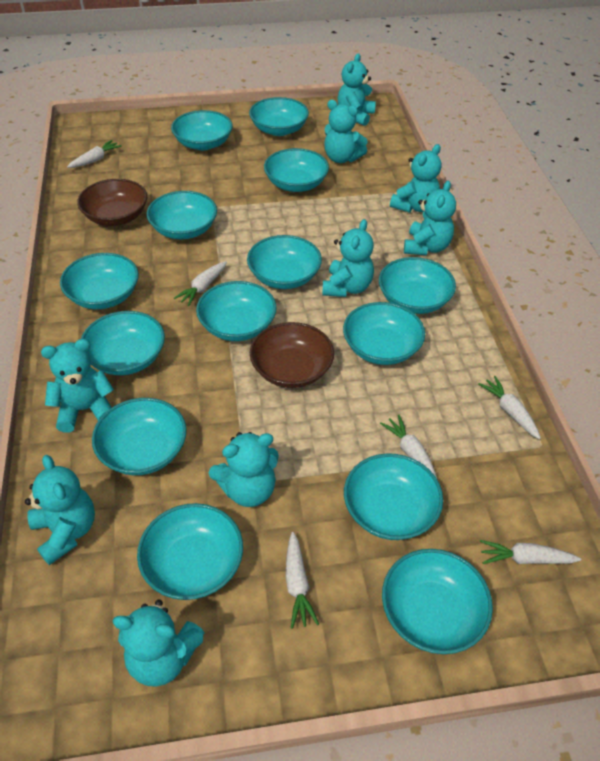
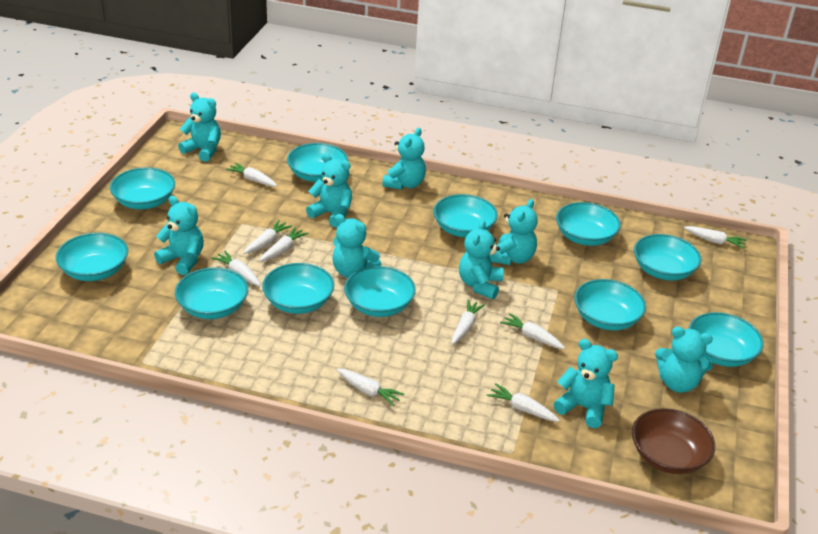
brown bowl: [77,179,147,226] [250,322,334,388] = 2 -> [632,408,715,474] = 1
turquoise bowl: [60,253,139,309] [81,311,165,375] [92,398,187,475] [137,503,243,600] [147,191,217,239] [171,110,233,150] [196,281,277,341] [247,235,322,289] [249,97,309,136] [264,148,329,192] [343,302,425,365] [344,453,443,540] [379,257,456,314] [382,549,493,654] = 14 -> [56,233,128,281] [110,167,175,209] [175,267,248,319] [262,263,334,314] [287,143,348,182] [344,266,416,317] [433,194,498,237] [556,202,621,246] [574,279,646,330] [634,234,701,280] [689,312,764,367] = 11
white carrot: [67,140,122,168] [174,261,227,306] [285,532,319,629] [380,415,437,478] [478,376,541,439] [480,540,581,564] = 6 -> [212,251,261,286] [226,162,277,187] [244,220,292,254] [260,227,309,261] [336,368,404,407] [452,299,485,344] [487,383,560,422] [500,313,565,349] [684,226,747,249] = 9

